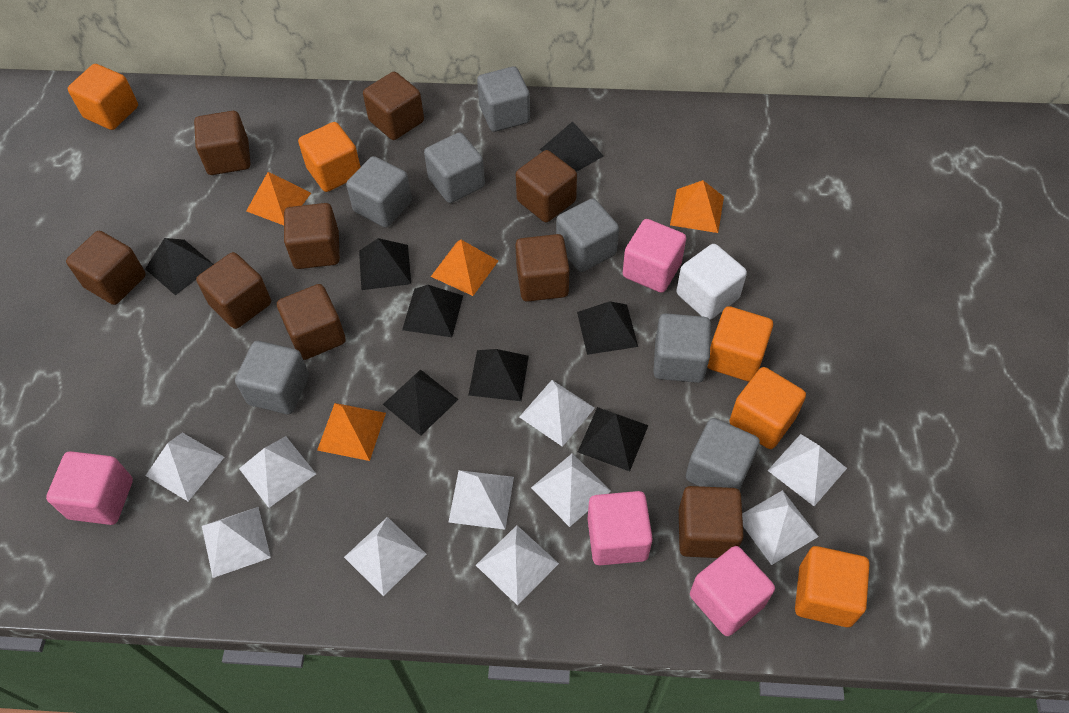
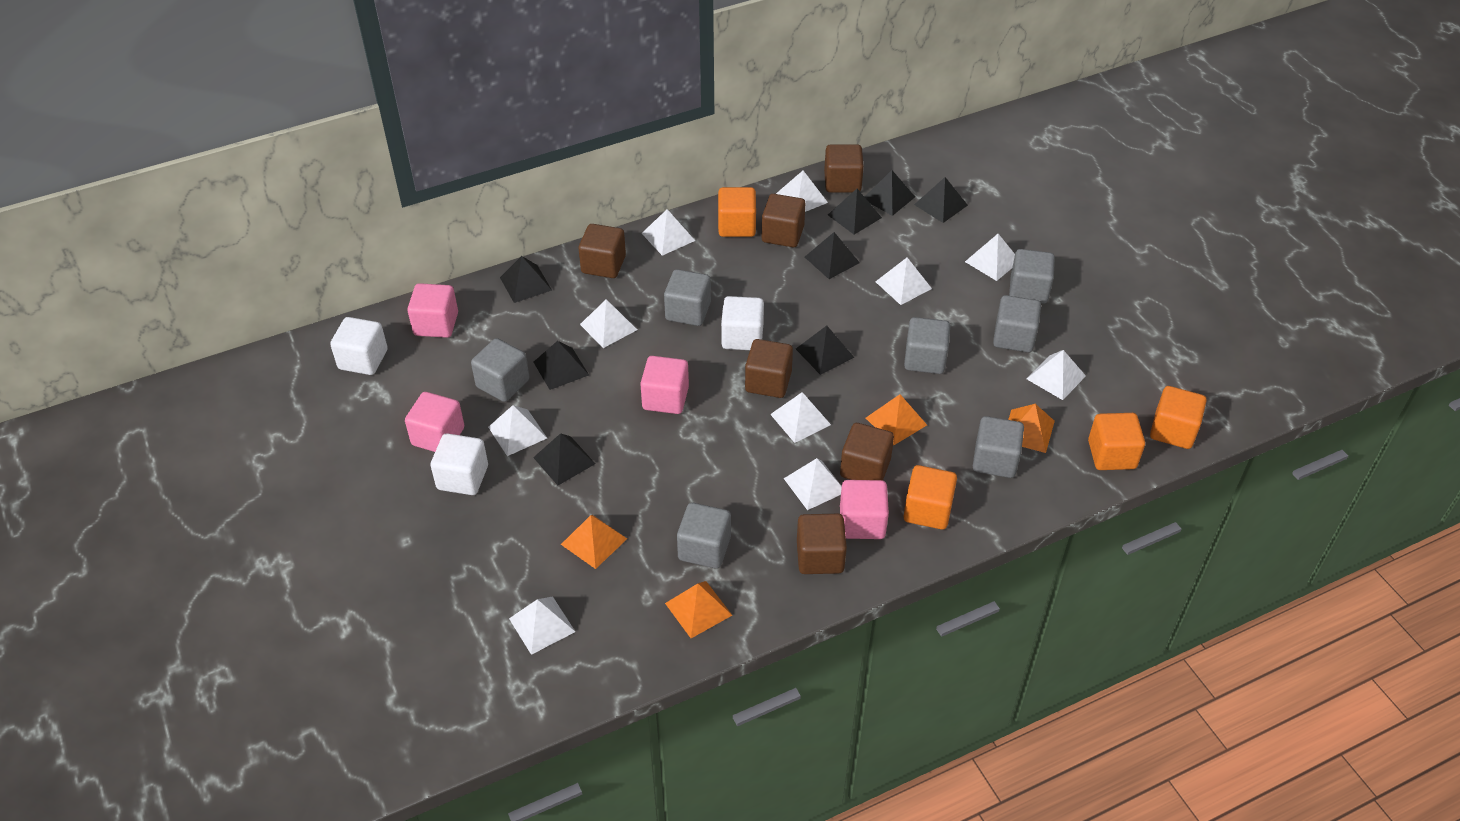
brown cube: [66,231,146,305] [194,111,250,175] [196,252,271,329] [277,284,346,360] [284,203,340,269] [363,72,424,140] [515,234,570,302] [516,150,577,222] [679,486,744,558] = 9 -> [579,224,626,278] [745,339,793,398] [762,194,805,247] [797,514,847,574] [824,144,864,193] [840,423,894,481] = 6
orange cube: [68,64,138,130] [298,122,360,192] [708,306,773,382] [729,367,806,449] [795,546,869,627] = 5 -> [718,187,756,237] [904,465,957,530] [1088,413,1145,470] [1150,386,1206,449] = 4
white cube: [676,244,747,320] = 1 -> [330,317,388,375] [431,433,488,495] [721,296,764,350] = 3

